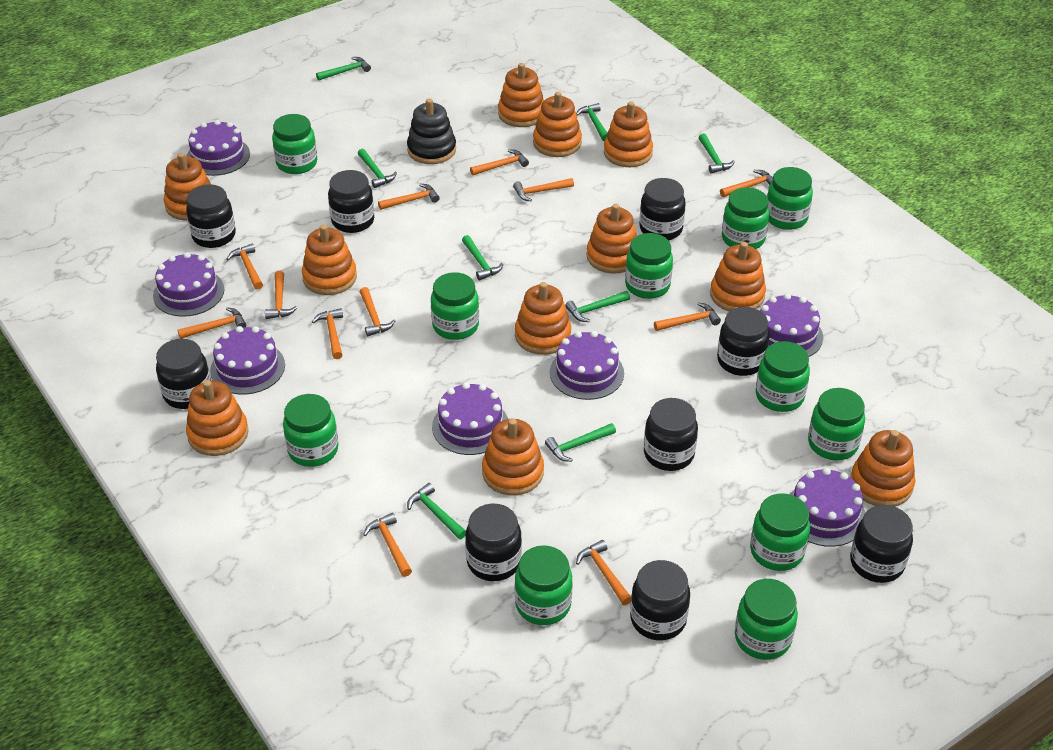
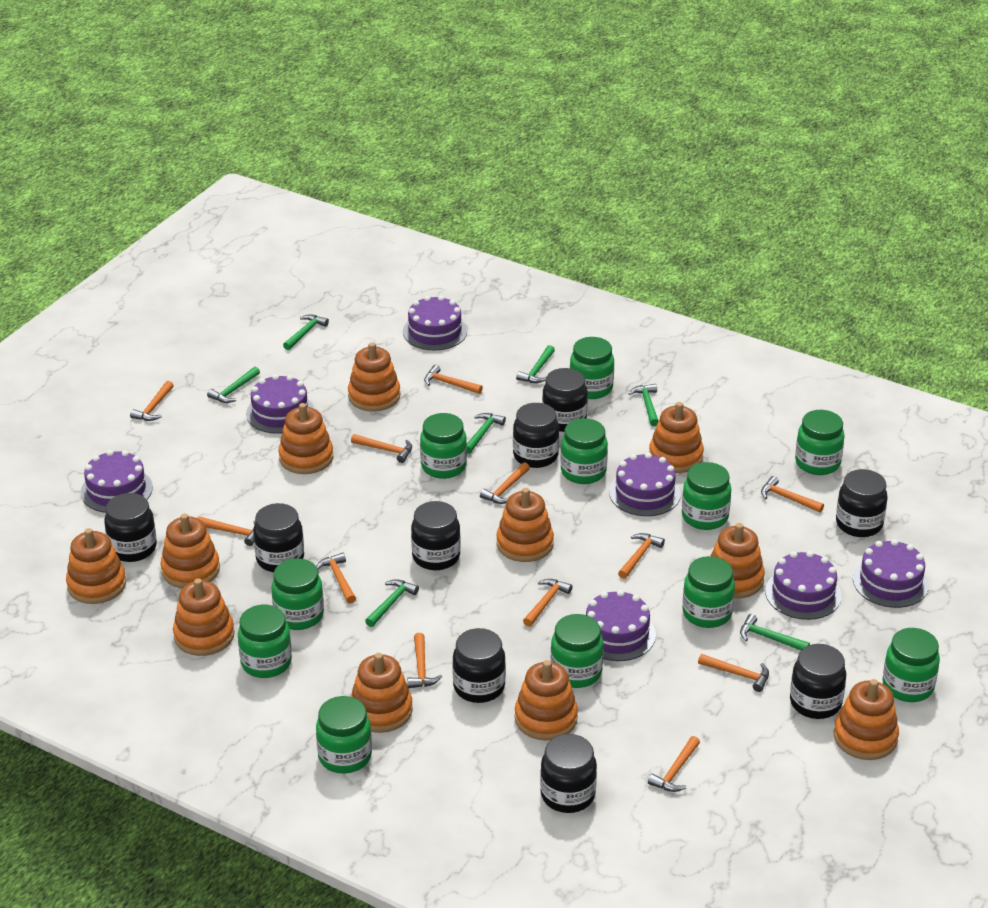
black stacking toy: [407,98,456,164] = 1 -> none = 0
green hammer: [316,57,371,81] [358,149,397,188] [407,483,466,539] [462,235,503,280] [545,423,616,462] [565,291,630,322] [576,103,607,141] [698,133,735,173] = 8 -> [207,367,260,403] [283,315,329,350] [365,579,419,627] [467,413,506,454] [516,345,555,383] [628,384,659,426] [740,614,810,650] = 7

